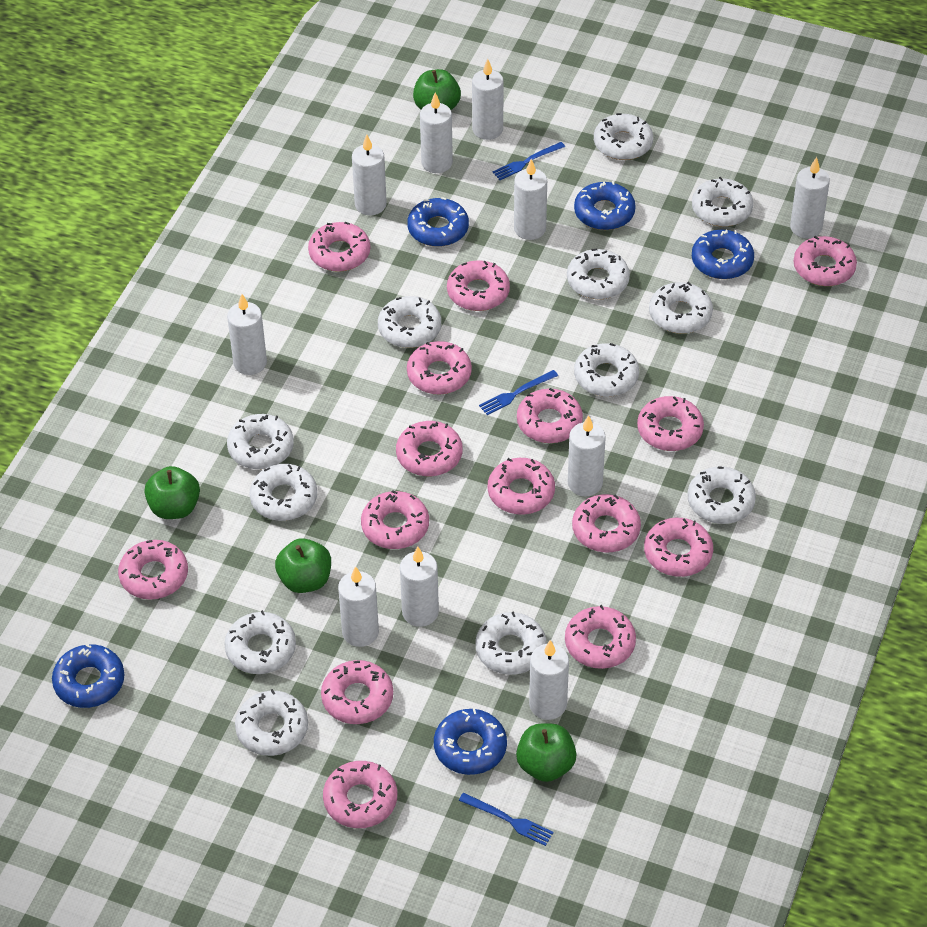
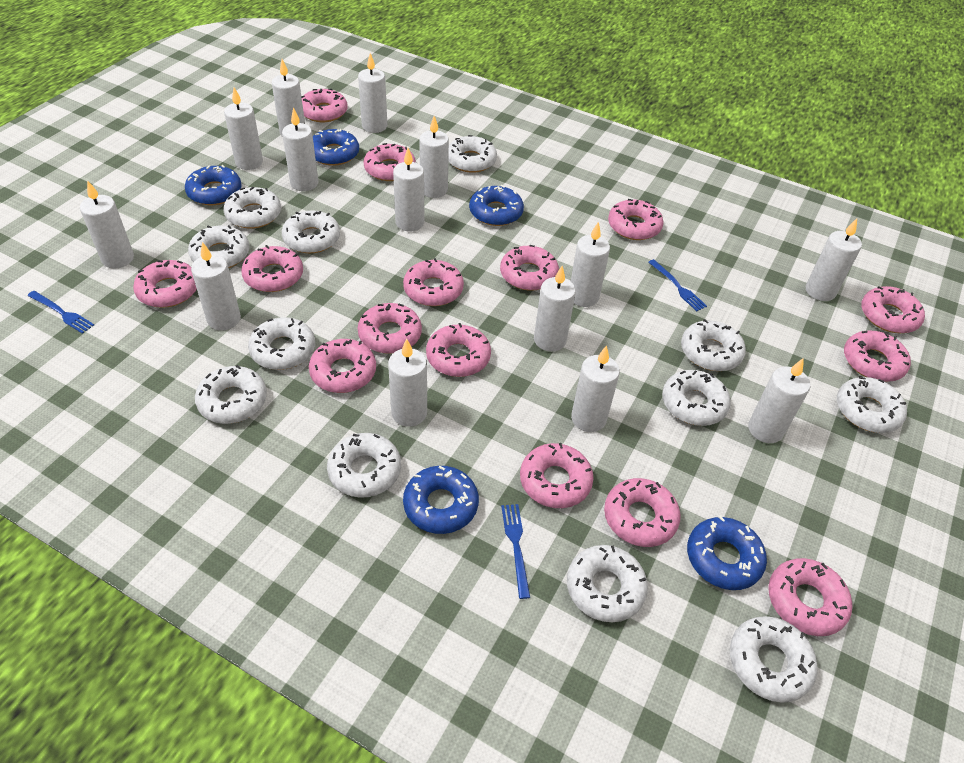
green apple: [144,466,200,519] [275,538,331,593] [413,69,461,110] [516,723,577,782] = 4 -> none = 0
white candle: [227,294,267,375] [338,566,379,647] [352,135,387,215] [400,546,439,627] [420,92,453,173] [472,59,504,140] [514,159,547,240] [529,640,569,720] [568,415,606,496] [790,157,830,239] = 10 -> [80,180,134,268] [191,242,241,330] [224,87,263,170] [272,59,305,137] [282,107,318,191] [358,53,387,133] [388,339,427,427] [393,148,424,232] [419,116,449,198] [534,266,576,352] [571,222,610,307] [571,345,620,432] [748,358,811,443] [806,219,862,301] = 14

